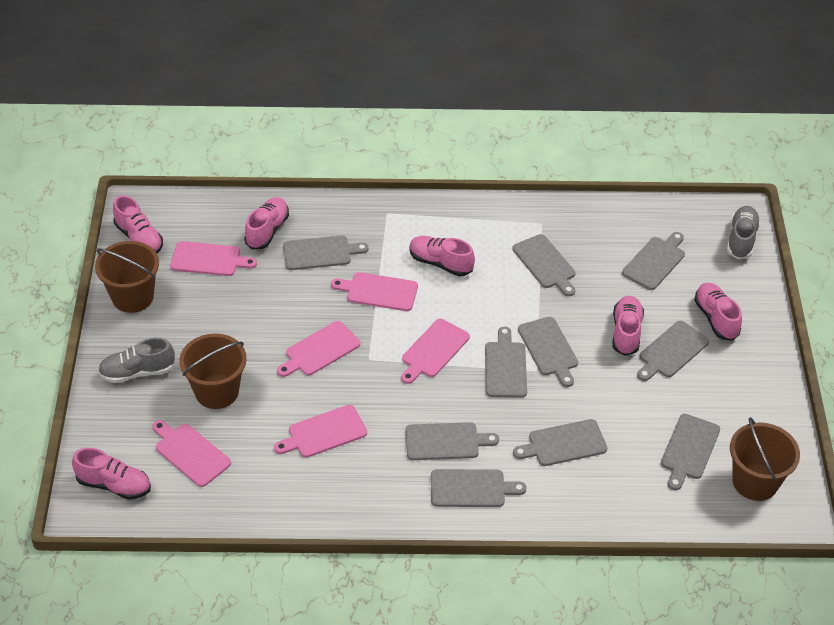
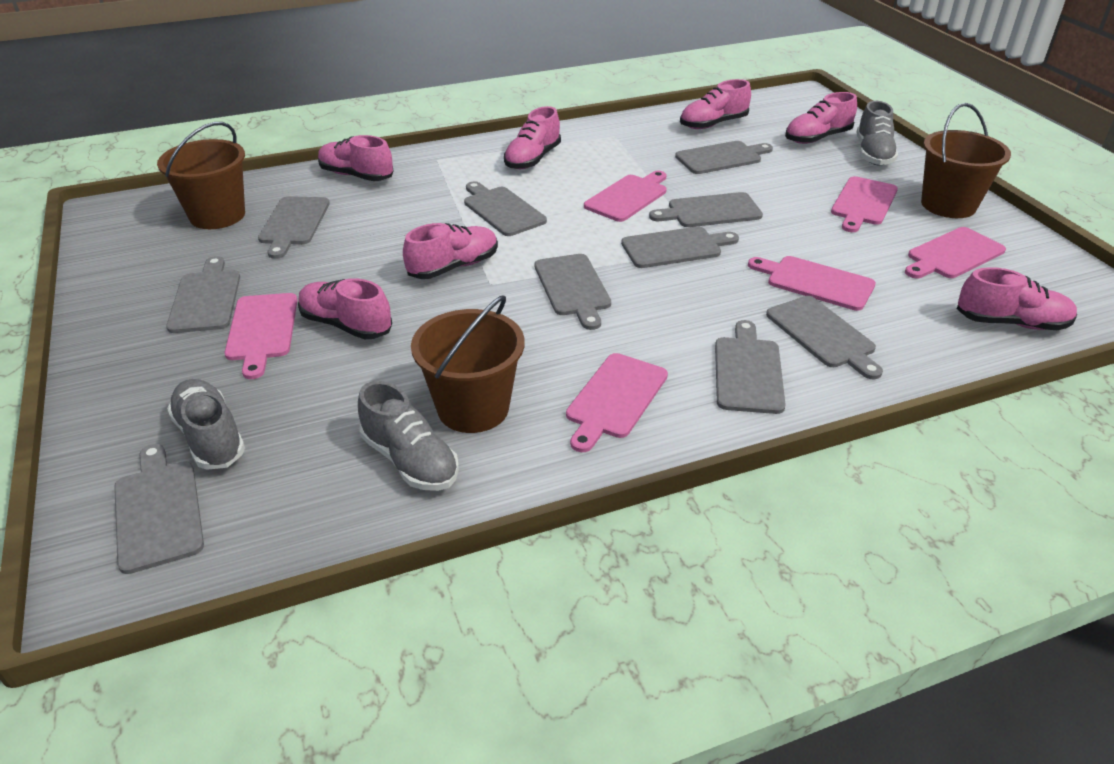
grey shoe: [98,337,175,383] [727,206,761,260] = 2 -> [167,379,245,470] [358,381,459,491] [857,101,898,165] = 3
pink shoe: [72,448,151,500] [113,195,163,253] [244,197,289,250] [409,236,475,276] [613,296,644,356] [694,283,742,341] = 6 -> [298,278,392,339] [318,135,393,181] [403,223,498,279] [504,106,561,169] [680,79,751,129] [785,92,857,144] [957,267,1077,330] = 7

